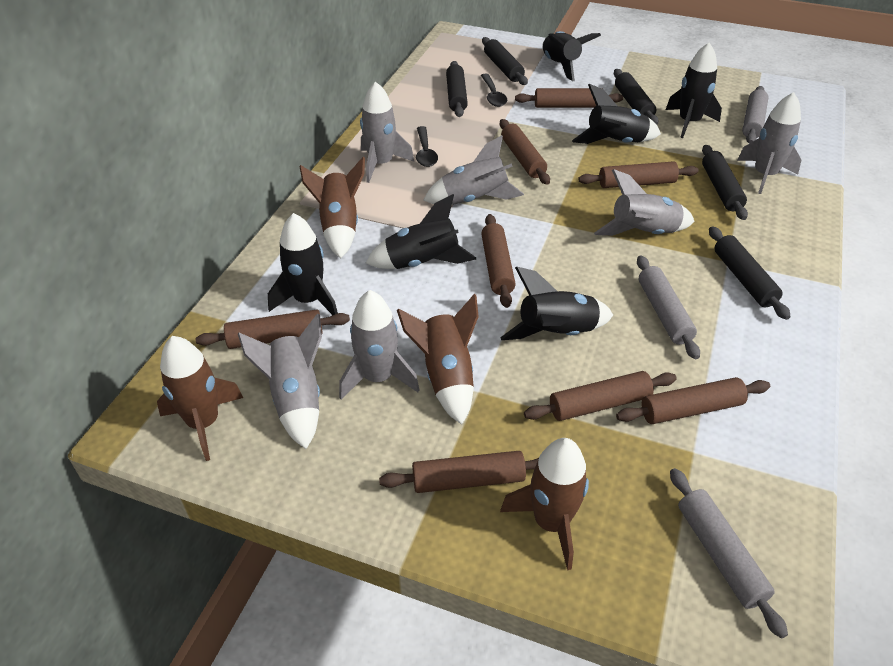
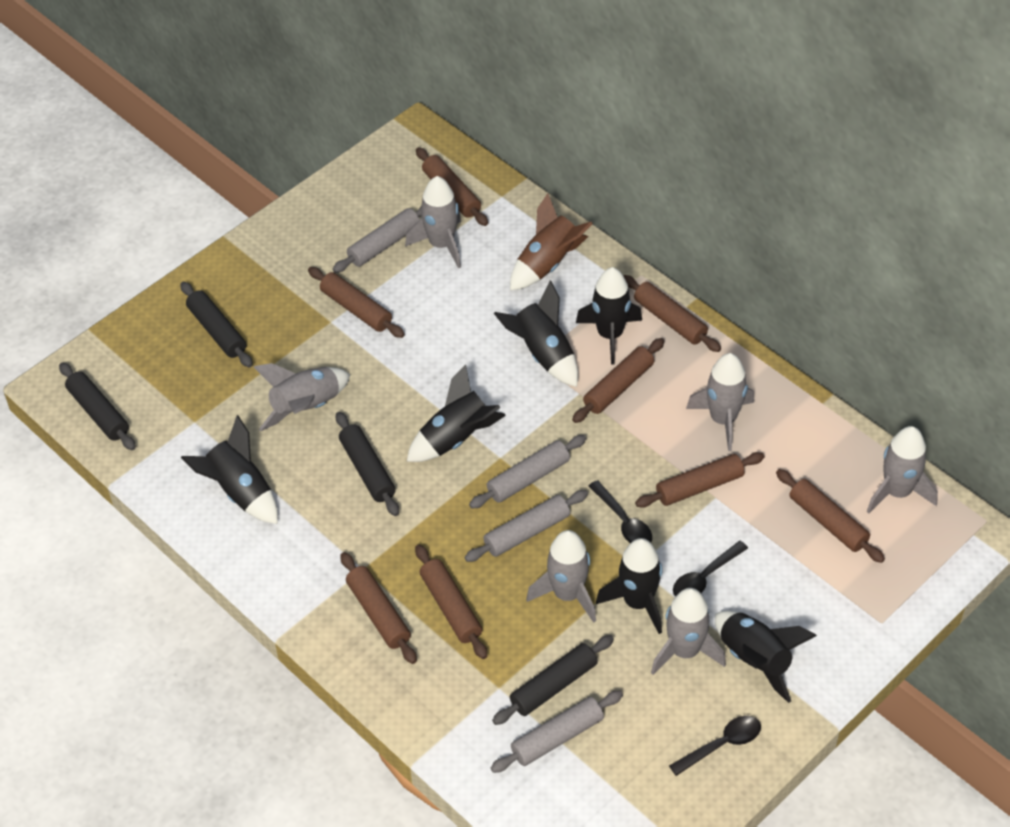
black rolling pin: [446,61,468,117] [482,37,528,85] [614,69,659,125] [702,145,748,220] [709,226,791,320] = 5 -> [59,362,136,450] [180,282,253,367] [336,412,399,516] [492,635,614,725] = 4
black spoon: [416,126,438,167] [481,74,507,107] = 2 -> [589,480,652,543] [669,716,761,776] [673,541,748,597] = 3
brown rocket: [157,336,243,461] [300,157,365,258] [397,294,479,425] [500,438,589,570] = 4 -> [510,193,593,290] = 1
grey rolling pin: [637,255,700,359] [670,468,788,639] [742,86,769,144] = 3 -> [333,206,422,273] [465,490,588,562] [469,435,586,509] [491,691,623,773] = 4

